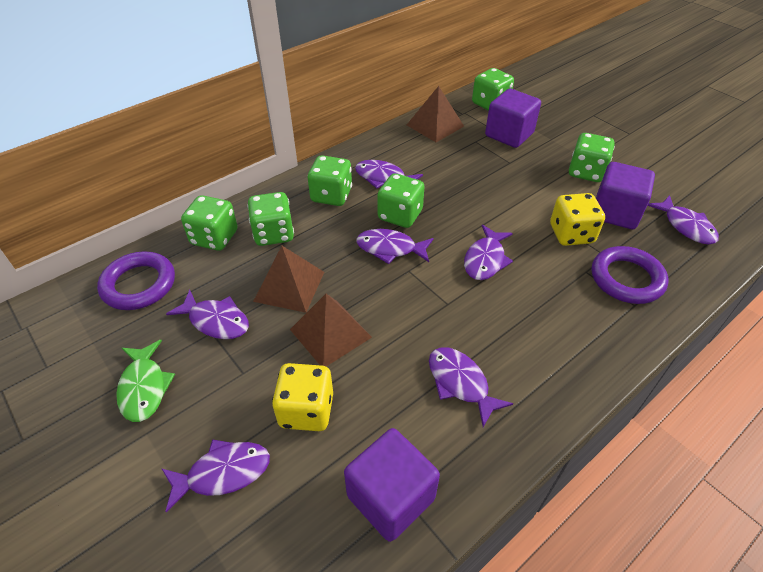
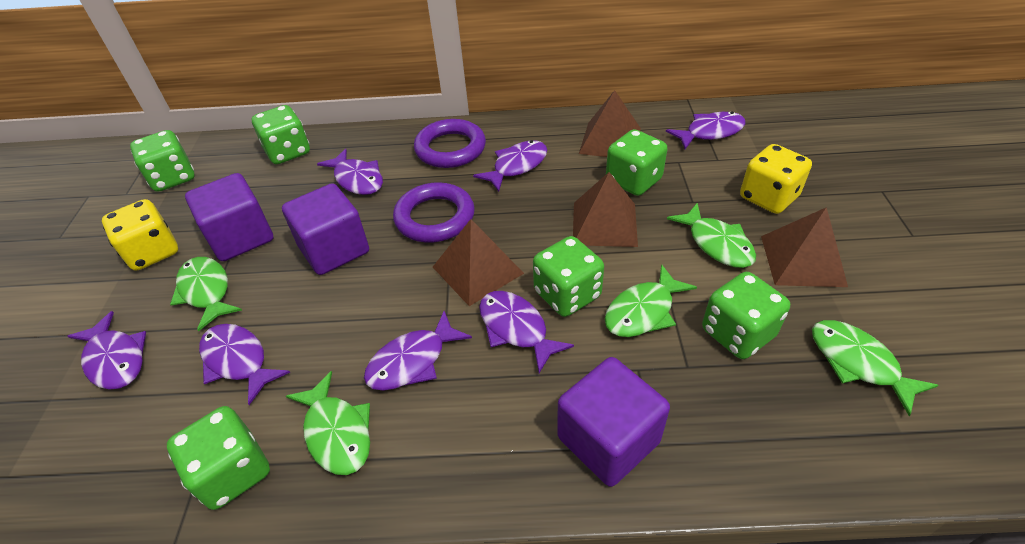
brown pyramid: [253,246,324,313] [290,294,372,366] [407,86,464,142] = 3 -> [433,219,524,306] [573,172,638,247] [579,90,641,157] [761,207,848,287] = 4
green fish: [116,340,175,422] = 1 -> [170,257,242,332] [286,371,370,475] [605,264,697,337] [667,203,756,268] [812,320,938,416] = 5

